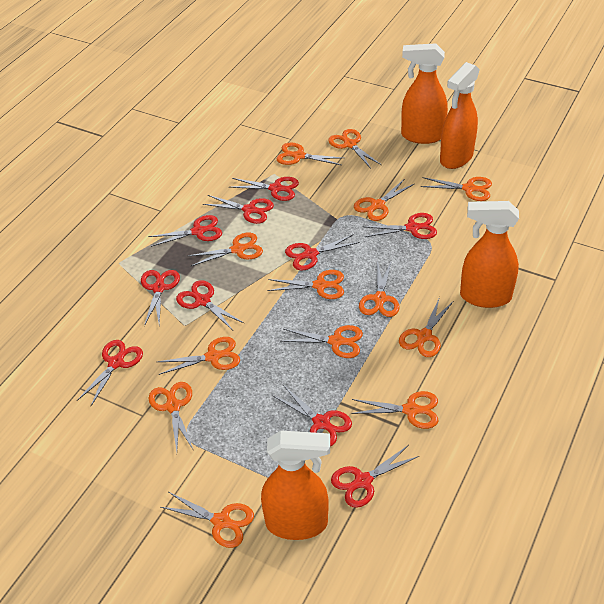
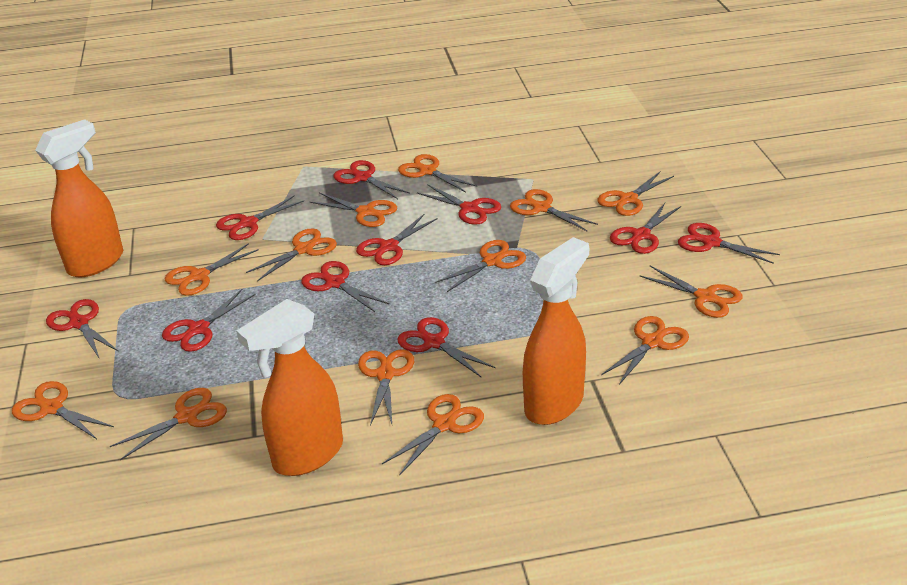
orange spray bottle: [261,431,330,540] [401,43,448,144] [440,62,480,169] [460,201,519,308] = 4 -> [35,119,123,277] [236,299,343,476] [523,237,589,425] = 3

